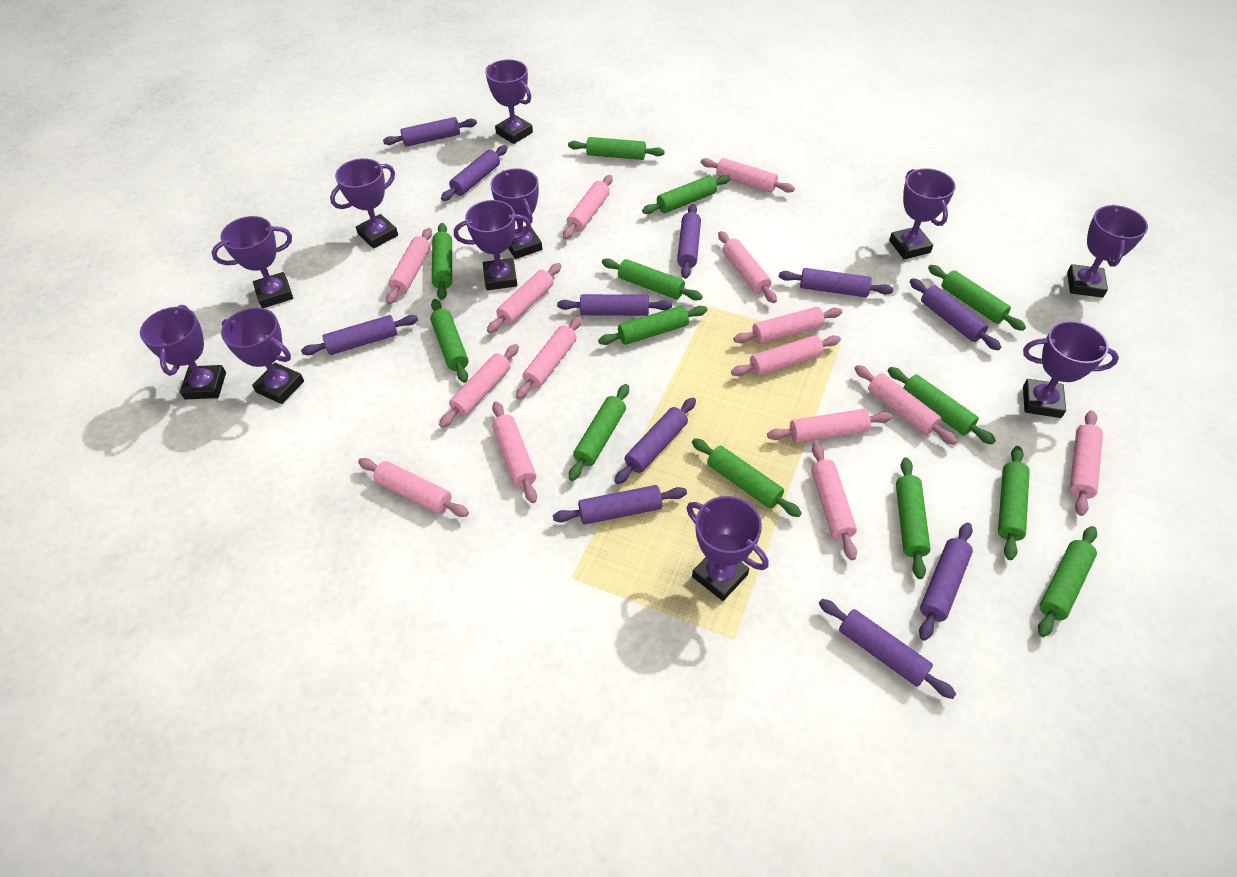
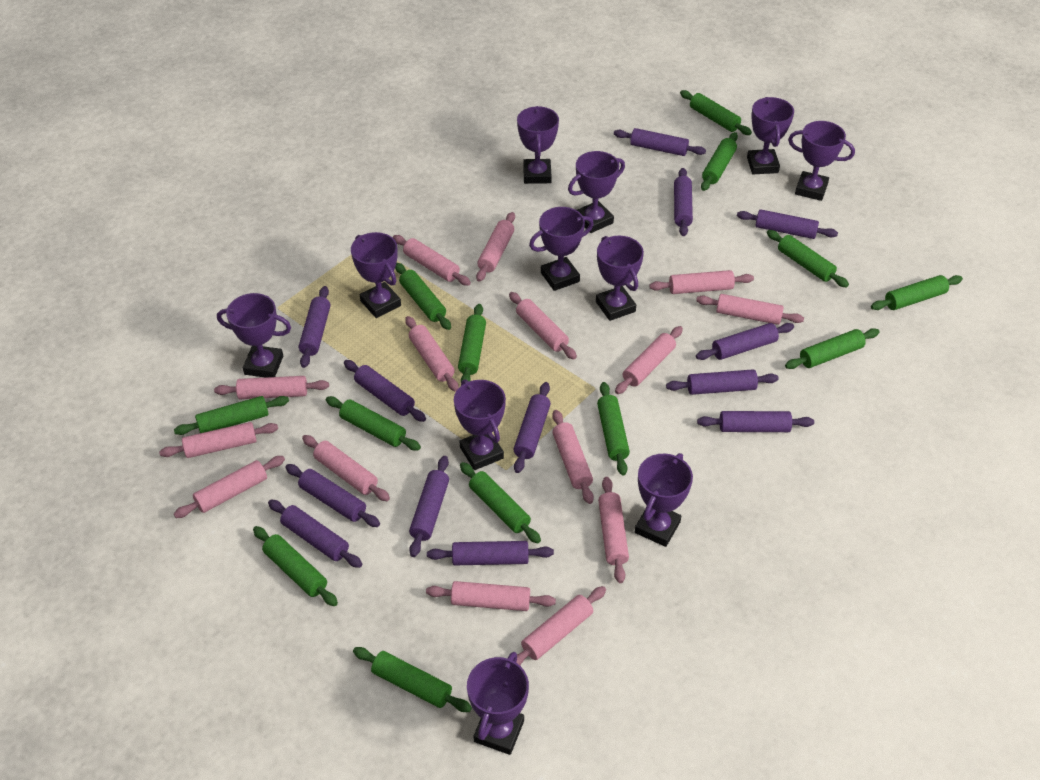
purple rolling pin: [301,315,418,355] [383,117,477,147] [441,145,507,201] [553,485,687,524] [557,294,672,316] [614,398,696,484] [677,204,701,279] [779,268,894,297] [819,599,956,699] [910,278,1001,350] [919,522,973,641] = 11 -> [268,500,362,568] [285,464,380,527] [299,286,330,368] [344,360,426,422] [409,456,449,557] [427,541,554,565] [513,382,551,473] [614,128,706,156] [666,369,779,395] [674,168,693,236] [696,323,794,360] [697,411,814,432] [737,209,838,239] = 13

